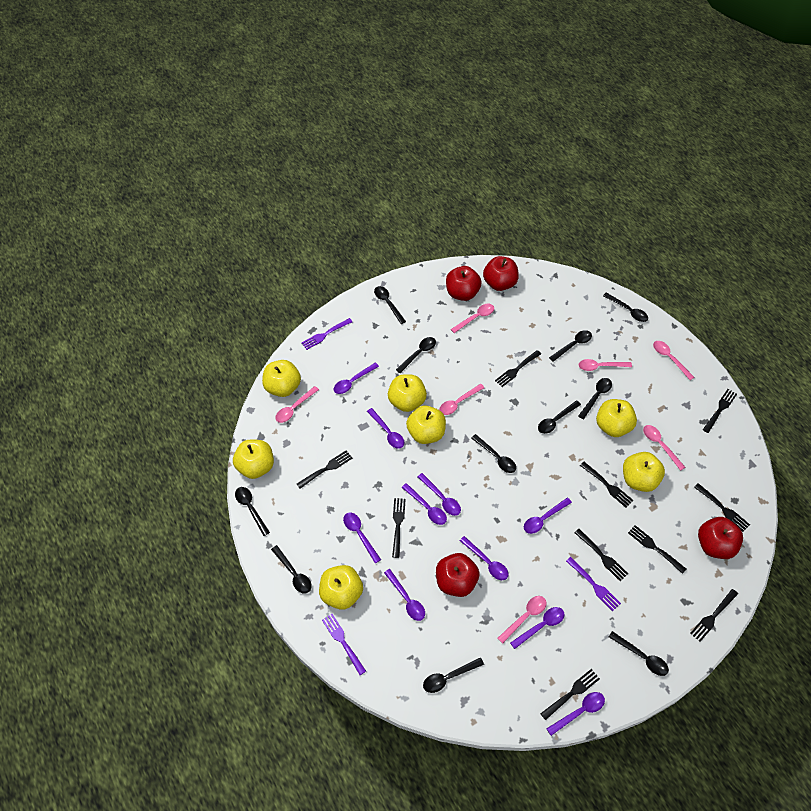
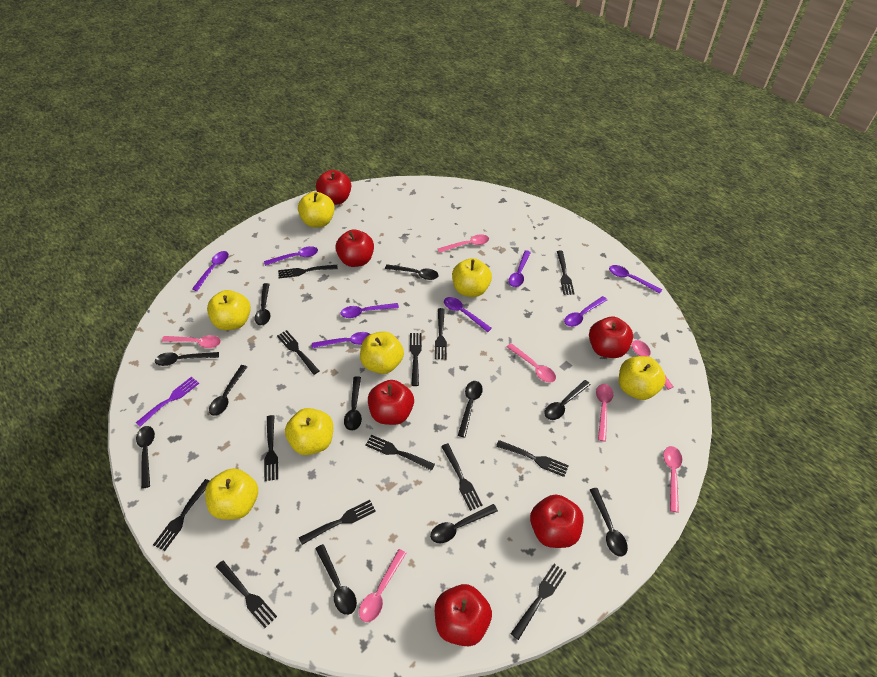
black fork: [297,450,352,489] [392,498,406,558] [495,350,541,387] [540,669,600,720] [574,529,628,581] [580,462,634,508] [628,525,686,574] [690,589,738,642] [694,483,750,532] [703,389,737,433] = 10 -> [153,479,209,551] [216,560,277,628] [264,415,278,481] [277,330,319,375] [278,265,338,278] [299,500,376,545] [365,435,435,471] [410,333,422,386] [435,308,447,359] [441,443,483,511] [496,440,569,477] [511,564,567,640] [557,251,575,295] = 13
purple fork: [302,318,352,350] [322,614,366,675] [566,557,621,611] = 3 -> [136,377,199,427] = 1
purple spoon: [334,362,379,394] [343,512,381,563] [367,408,404,449] [384,569,425,621] [401,483,447,525] [418,473,461,516] [459,536,509,580] [510,607,564,649] [524,497,572,534] [546,692,605,736] = 10 -> [192,251,229,291] [264,246,318,266] [312,332,370,348] [341,303,399,318] [444,297,492,332] [509,250,531,287] [564,296,607,327] [609,265,662,294] = 8
red apple: [436,553,479,597] [446,266,482,301] [483,256,519,291] [698,517,743,559] = 4 -> [316,170,351,205] [335,229,374,267] [368,380,414,425] [435,584,492,646] [530,494,583,548] [589,317,633,358] = 6

